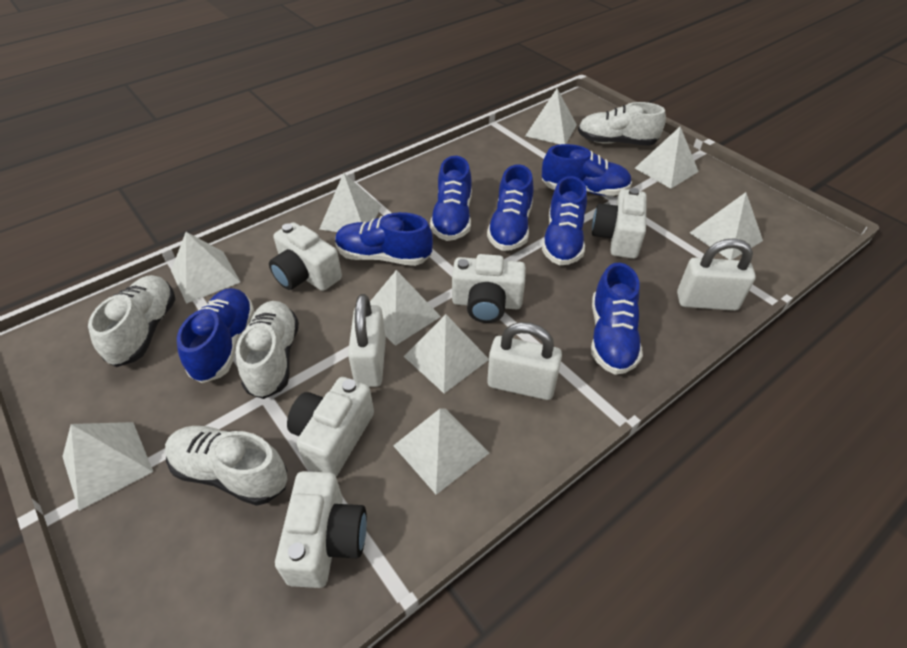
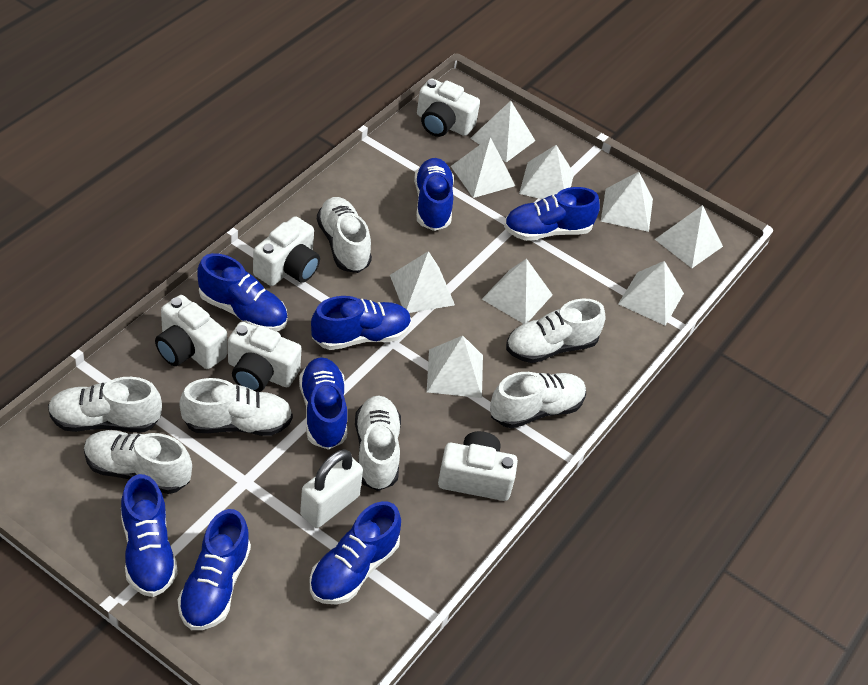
blue shoe: [177,288,255,383] [335,212,433,266] [430,156,472,241] [487,165,533,251] [542,144,632,196] [542,176,587,265] [591,263,643,375] = 7 -> [121,474,178,597] [178,509,251,630] [197,253,288,332] [299,357,347,450] [310,501,401,604] [311,296,412,350] [414,158,454,231] [504,187,600,241] = 8
white padlock: [348,294,386,387] [487,322,562,400] [677,238,756,311] = 3 -> [300,450,363,528] = 1
white shoe: [88,275,176,367] [165,426,287,506] [236,301,299,399] [578,102,666,146] = 4 -> [48,377,162,432] [84,430,192,494] [179,378,293,436] [317,197,372,273] [355,395,401,491] [490,372,586,428] [506,299,606,363] = 7

